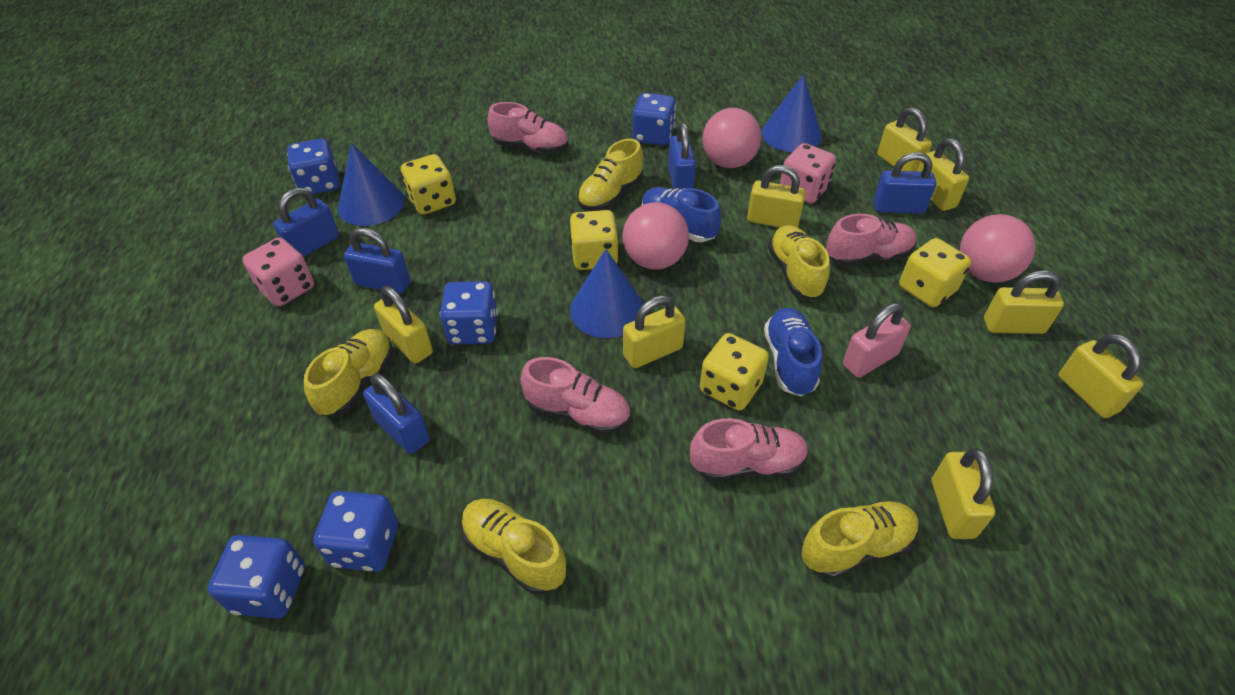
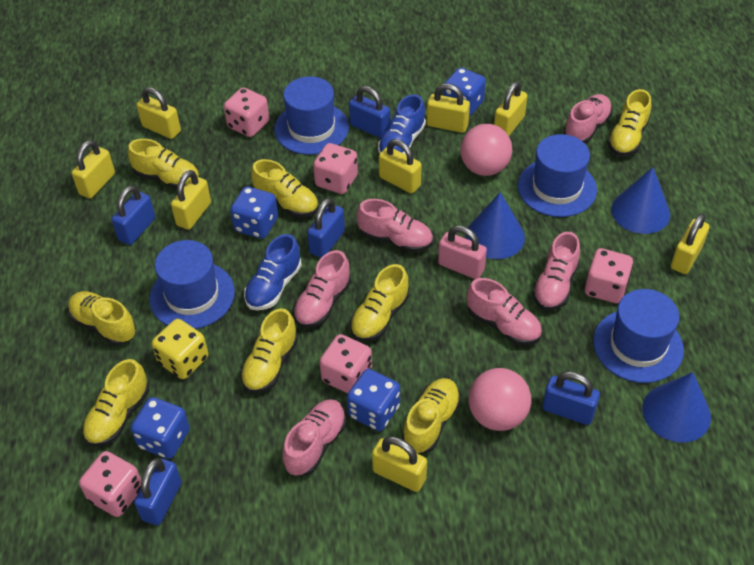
blue dice: [208,535,305,619] [287,138,340,194] [313,491,398,572] [440,281,498,345] [632,93,676,146] = 5 -> [131,397,190,459] [230,186,278,239] [347,369,400,431] [443,68,486,116] = 4
blue hat: none = 0 -> [149,240,235,329] [274,76,349,155] [518,134,597,217] [593,289,684,383] = 4
pink ball: [623,202,689,270] [702,108,761,168] [960,214,1036,283] = 3 -> [460,124,512,176] [469,368,531,431] = 2
pink dice: [243,237,314,306] [780,143,836,204] = 2 -> [79,451,142,517] [224,88,269,137] [313,143,358,194] [320,334,372,394] [585,248,633,303] = 5
pink shoe: [487,102,569,154] [520,357,631,434] [690,418,809,481] [826,214,917,266] = 4 -> [283,399,346,476] [293,250,351,328] [357,199,433,253] [467,278,542,345] [532,232,580,311] [563,94,613,144] = 6
yellow dice: [401,154,456,215] [570,210,619,270] [700,333,769,410] [899,238,971,307] = 4 -> [152,319,208,379] = 1
yellow shoe: [304,329,393,416] [461,499,566,594] [577,139,643,211] [768,225,830,299] [802,501,919,579] = 5 -> [68,291,136,345] [82,359,149,446] [128,139,200,189] [240,308,298,393] [251,159,318,217] [350,264,409,341] [402,378,461,453] [607,89,651,156] = 8

